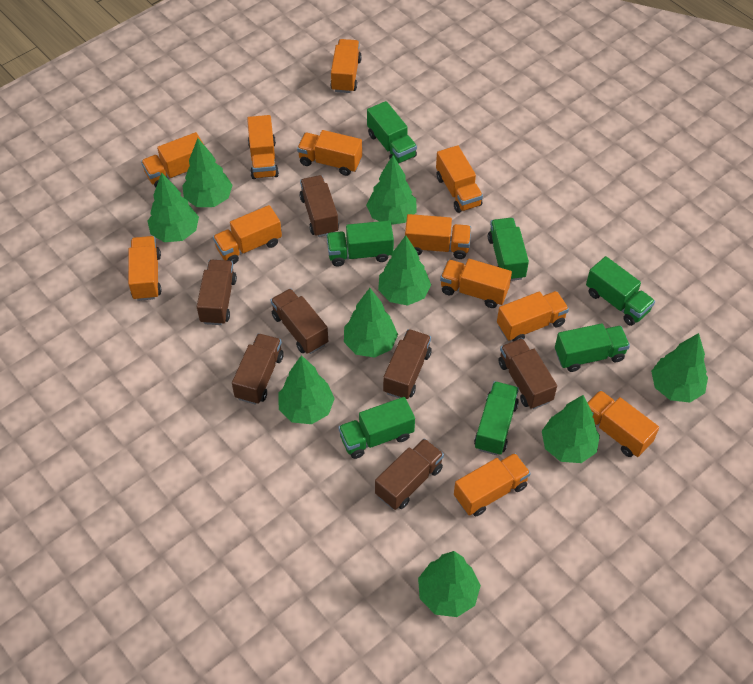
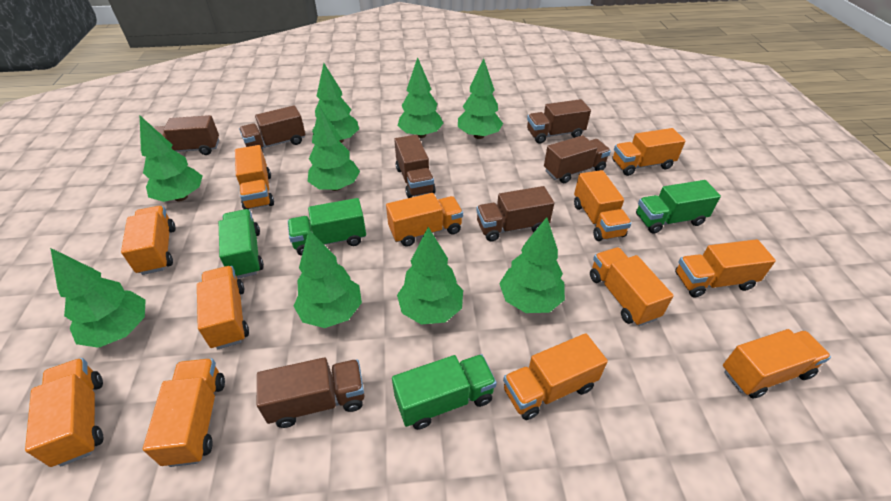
green truck: [326,221,394,267] [338,397,415,459] [367,101,417,163] [474,381,519,455] [488,218,529,281] [555,323,630,372] [586,256,655,326] = 7 -> [219,209,264,279] [288,198,366,256] [392,354,497,430] [636,180,721,234] = 4

